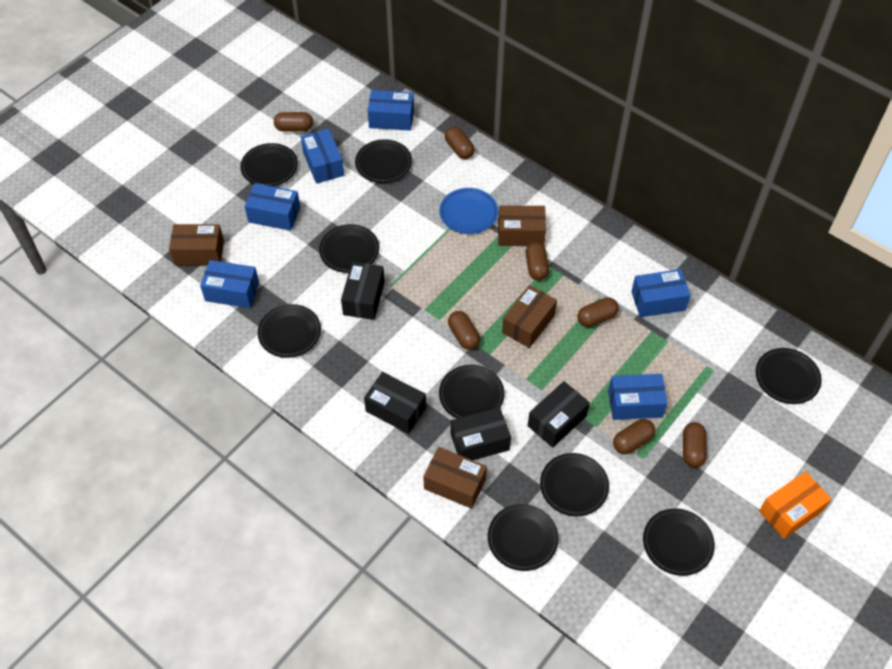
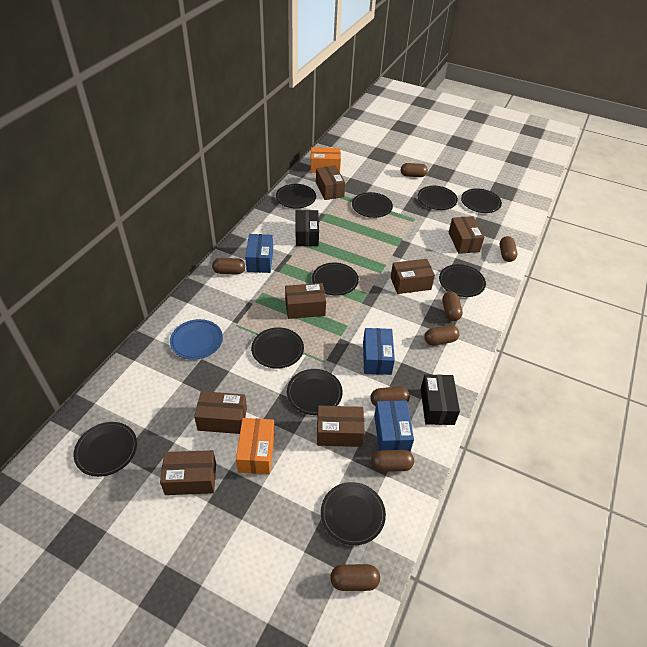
black box: [341,262,385,320] [364,372,426,434] [450,407,511,460] [528,381,590,448] = 4 -> [296,210,319,246] [421,374,460,425] = 2
black plate: [240,143,298,186] [258,304,321,358] [319,224,379,273] [355,139,412,183] [439,365,505,419] [488,504,559,571] [540,453,609,516] [643,508,715,576] [756,348,822,404] = 9 -> [73,422,137,477] [251,327,304,369] [276,184,316,208] [287,369,343,415] [312,263,359,295] [321,482,386,545] [352,192,393,218] [417,186,458,210] [439,264,486,297] [461,188,502,213] = 10
blue box: [200,260,259,308] [245,183,300,231] [301,129,344,184] [368,90,414,131] [608,374,668,420] [631,269,691,317] = 6 -> [245,234,273,273] [363,328,395,375] [374,401,414,452] = 3
brown box: [169,224,224,265] [423,447,487,509] [498,205,546,246] [502,285,557,348] = 4 -> [160,450,216,495] [194,391,247,434] [285,283,326,319] [316,165,345,200] [317,405,364,447] [390,259,435,294] [449,216,484,254] = 7
brown capsule: [274,112,313,132] [445,126,474,159] [448,311,480,350] [526,242,549,280] [577,297,619,327] [613,419,655,454] [683,422,707,467] = 7 -> [212,258,245,274] [330,564,380,591] [370,386,410,406] [371,450,414,472] [401,163,428,177] [424,325,459,346] [442,292,463,321] [500,236,517,262] = 8
orange box: [759,471,831,539] = 1 -> [236,418,275,474] [311,147,341,173] = 2

